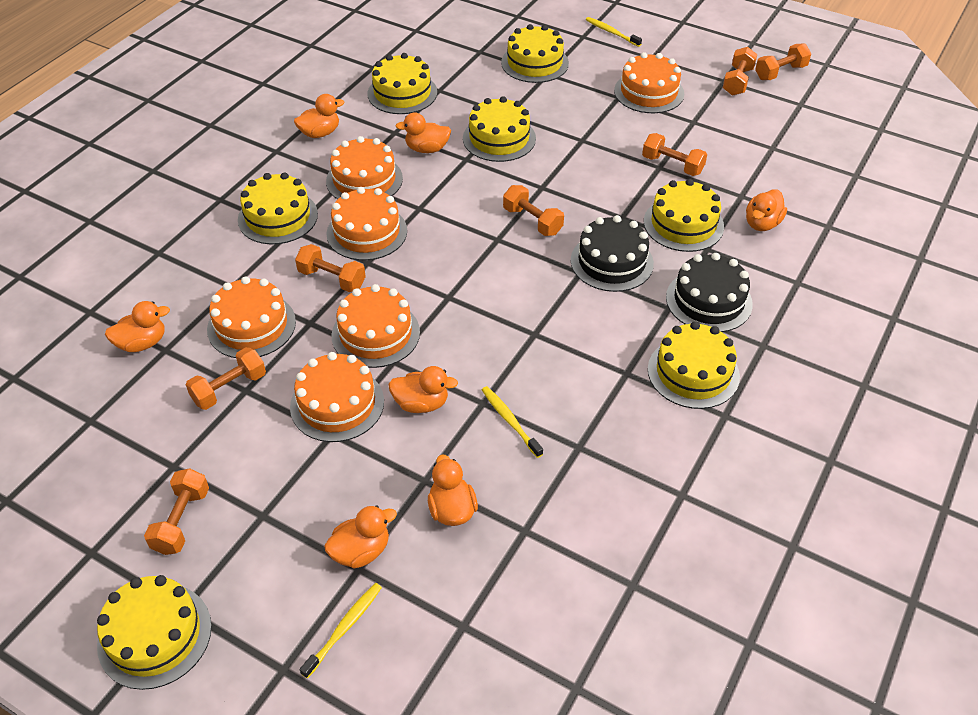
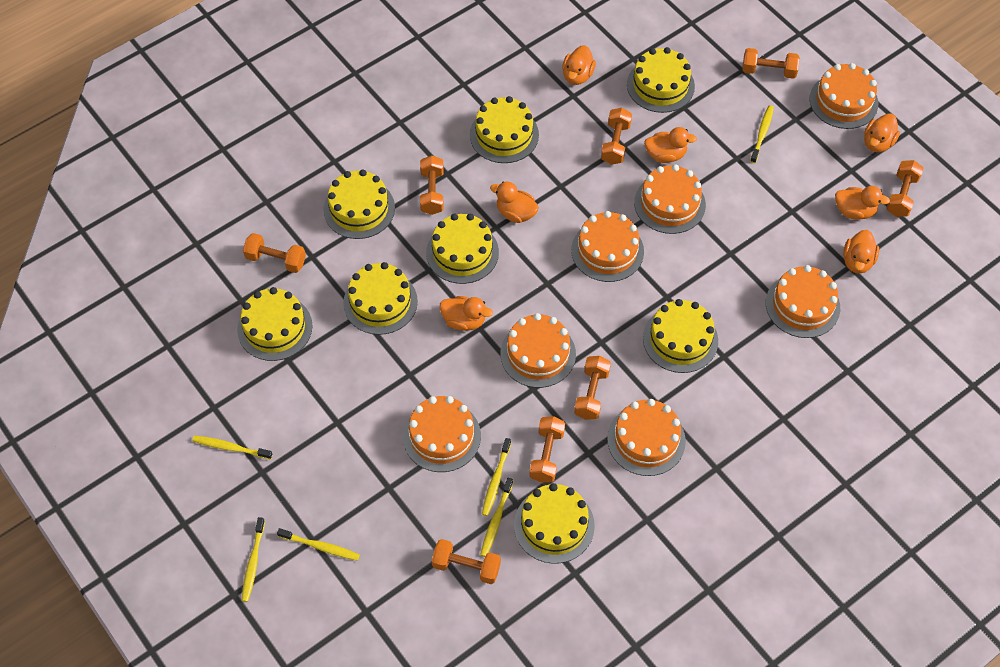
black cake: [571,215,654,292] [666,253,753,332] = 2 -> none = 0
orange cake: [207,276,296,358] [290,352,384,442] [326,136,403,199] [326,187,407,260] [332,284,420,368] [614,52,684,113] = 6 -> [403,396,481,472] [500,313,576,388] [571,211,644,282] [607,399,686,476] [634,164,706,234] [766,265,840,338] [810,63,878,129] = 7
orange dumbbell: [144,468,209,555] [186,347,266,410] [295,244,366,292] [503,185,564,236] [642,133,707,176] [723,47,757,96] [755,43,811,80] = 7 -> [243,233,306,273] [420,155,444,215] [432,539,501,584] [529,416,565,483] [574,356,611,420] [601,108,632,165] [742,48,800,79] [886,160,924,217] = 8
yellow cake: [97,575,212,690] [238,173,318,244] [368,53,437,114] [463,96,536,162] [501,24,569,83] [644,179,724,252] [648,321,740,409] = 7 -> [237,287,312,361] [323,170,395,239] [343,262,418,335] [426,213,499,284] [470,96,539,163] [514,483,595,564] [627,47,695,113] [643,299,718,373] = 8
yellow toothbrush: [300,583,382,678] [482,386,543,458] [586,17,642,47] = 3 -> [192,436,273,459] [242,517,265,602] [277,528,360,561] [480,478,513,557] [482,438,511,516] [750,105,774,163] = 6

